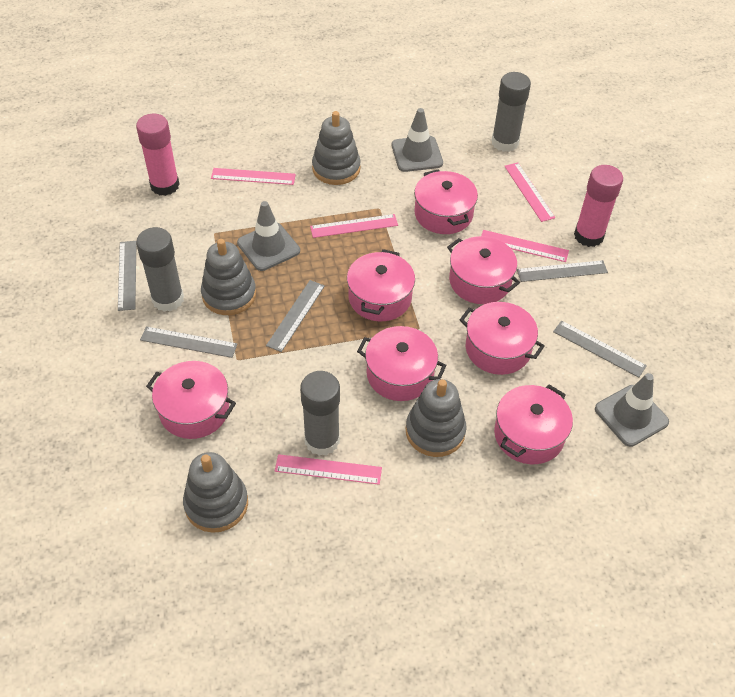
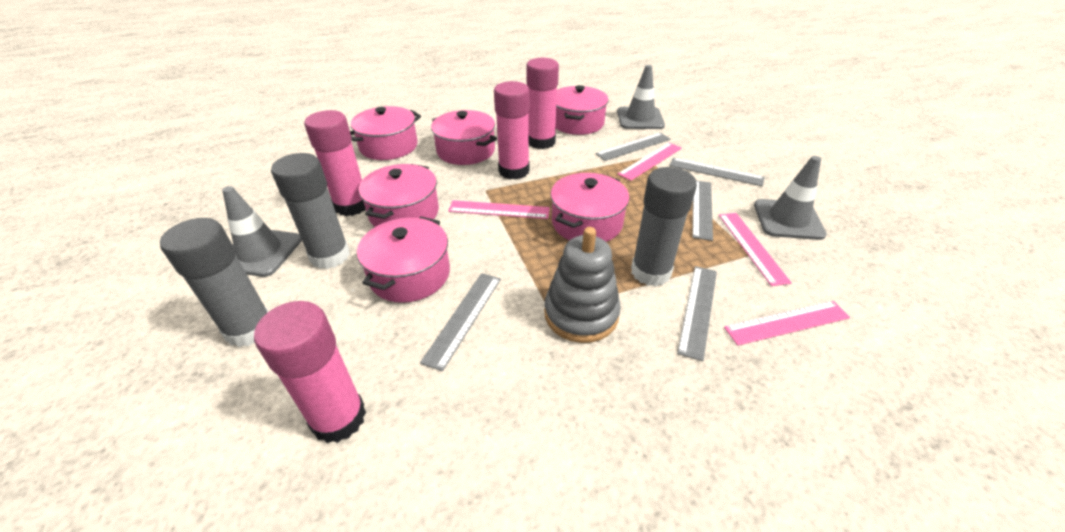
grey stacking toy: [183,452,248,533] [201,239,256,315] [312,111,361,185] [406,379,467,457] = 4 -> [544,227,621,343] = 1
pink glue stick: [136,114,180,196] [574,165,623,247] = 2 -> [254,301,366,443] [304,110,366,216] [494,81,530,179] [526,58,559,149] = 4
pink pot: [146,361,236,439] [347,249,415,321] [357,326,447,401] [414,169,478,234] [447,236,520,304] [460,302,545,375] [494,385,573,464] = 7 -> [350,106,421,160] [357,217,450,303] [359,164,439,227] [431,110,497,165] [550,173,629,242] [555,85,608,135] = 6
pink ruler: [211,168,296,185] [275,454,382,485] [310,214,398,238] [481,230,569,262] [504,163,555,222] = 5 -> [448,200,550,219] [618,143,682,181] [719,213,792,286] [724,301,850,346] = 4

